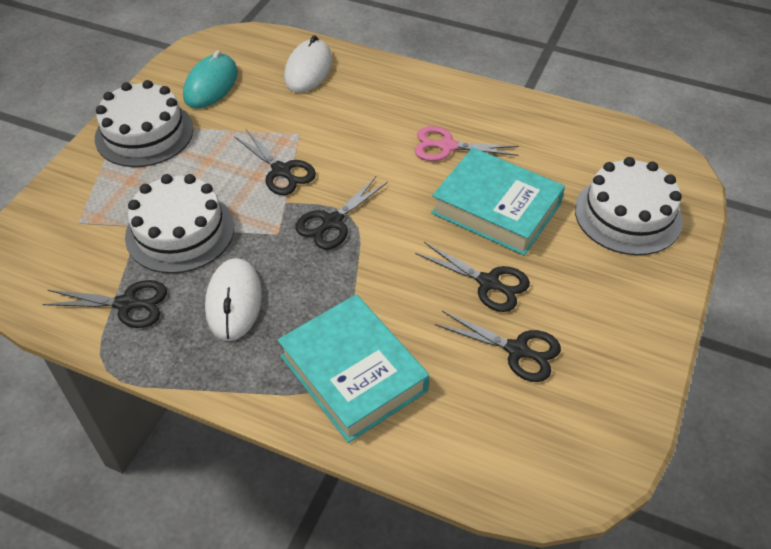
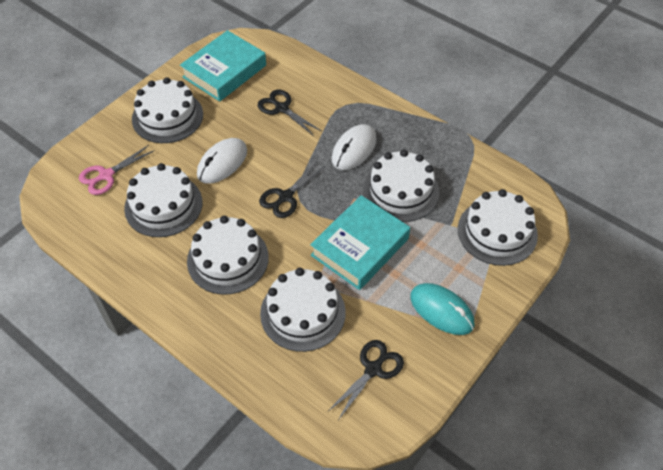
black scissors: [42,280,167,328] [234,130,316,195] [295,177,388,249] [415,242,530,312] [435,311,561,382] = 5 -> [258,90,321,136] [259,162,325,218] [327,340,404,420] = 3
white cake: [95,80,193,167] [125,174,234,274] [575,157,683,255] = 3 -> [124,163,203,237] [132,77,203,143] [187,216,269,295] [260,268,346,352] [363,150,439,222] [458,189,538,266] = 6

